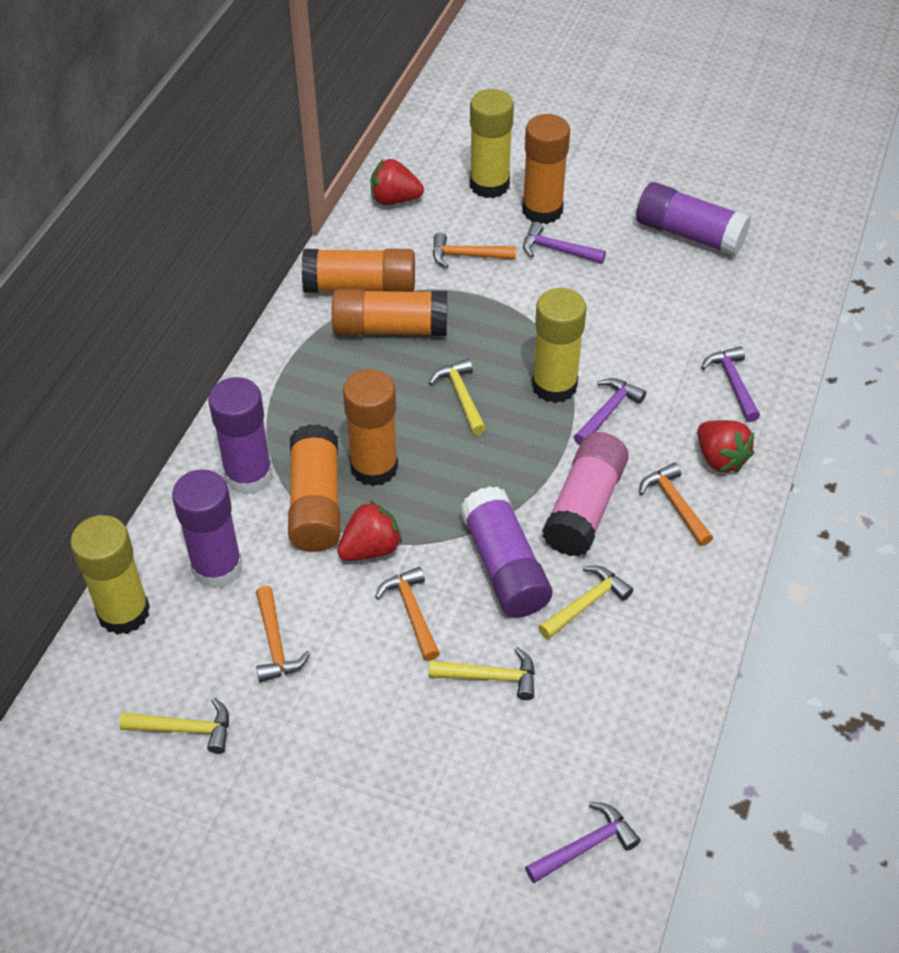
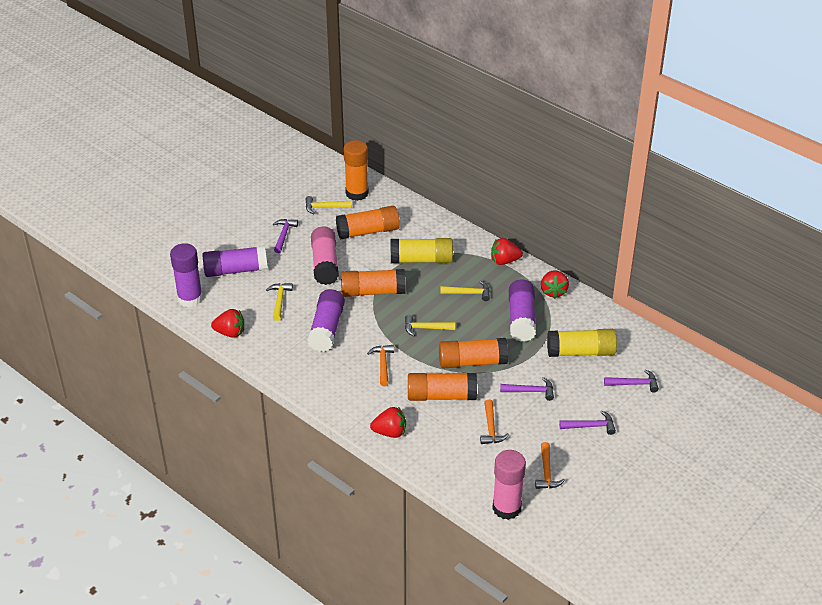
orange hammer: [256,586,310,683] [375,567,440,661] [433,232,516,268] [639,462,713,546] = 4 -> [367,345,394,386] [480,400,509,444] [535,442,565,489] = 3
pink glue stick: [542,432,629,556] = 1 -> [311,227,339,285] [492,450,526,520] = 2
red strawberry: [337,500,402,561] [371,159,424,205] [697,420,754,472] = 3 -> [211,309,244,338] [370,407,406,438] [491,238,523,265] [541,270,569,299] = 4
yellow glue stick: [70,515,150,635] [470,89,514,198] [532,288,587,403] = 3 -> [390,238,453,263] [547,329,617,357] = 2

